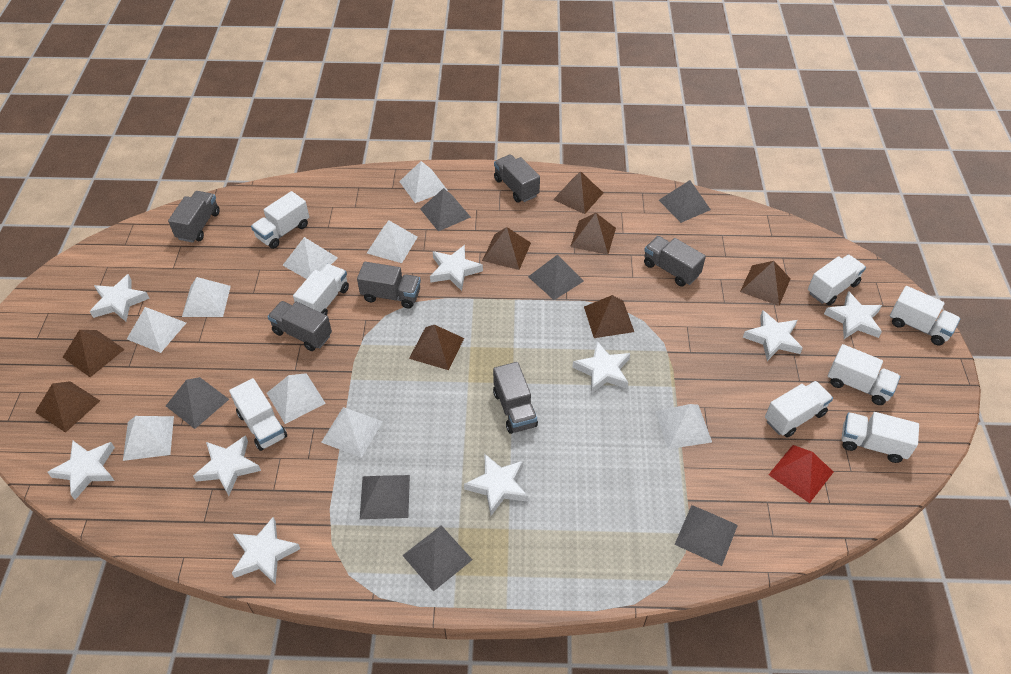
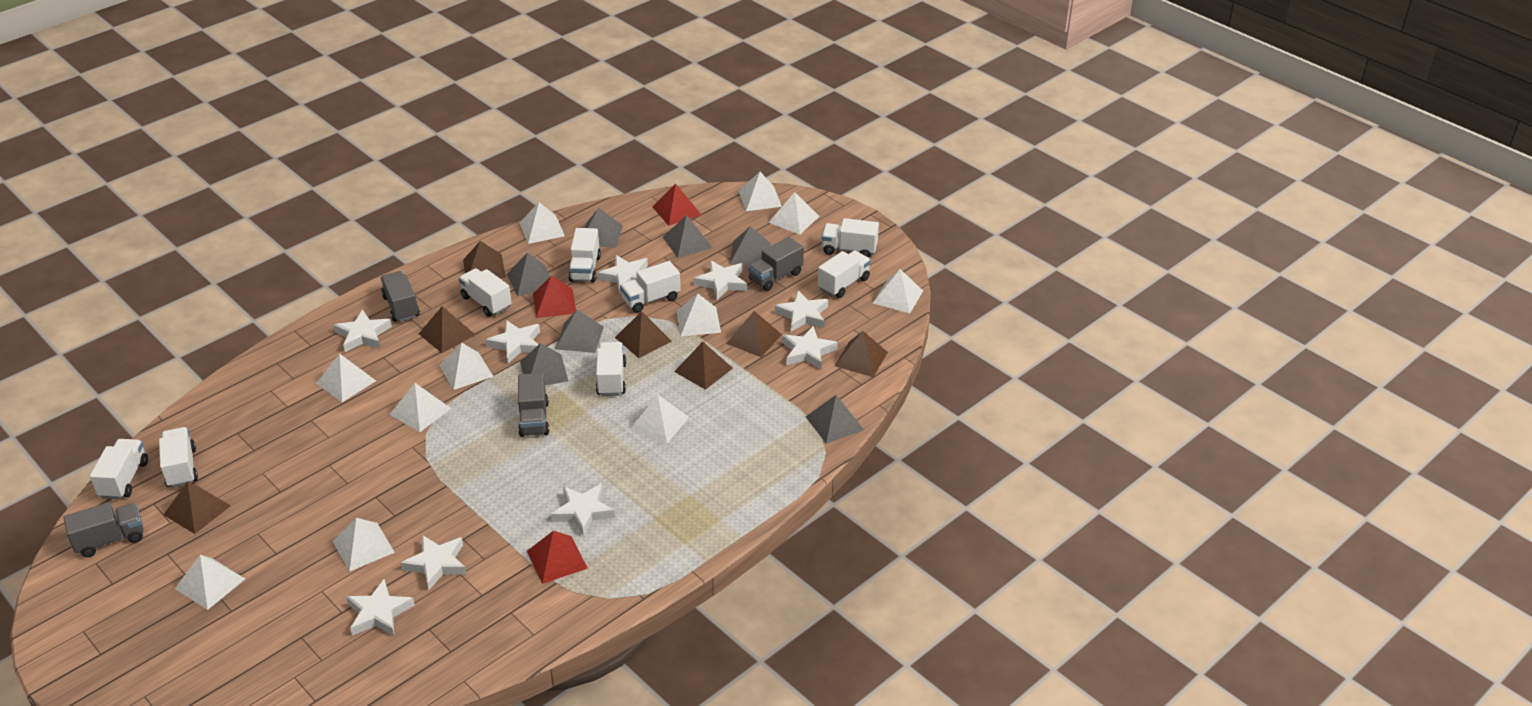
brown pyramid: [35,381,100,433] [63,330,125,377] [409,325,464,370] [482,227,531,270] [553,171,603,214] [570,213,616,255] [584,295,634,338] [740,261,791,306] = 8 -> [164,481,231,534] [419,306,475,353] [463,241,506,278] [615,311,672,358] [674,342,733,390] [726,311,782,357] [835,331,888,377] = 7
grey truck: [168,191,220,243] [267,301,332,351] [357,262,421,309] [493,362,538,434] [494,154,540,203] [644,236,706,287] = 6 -> [64,502,144,557] [381,271,420,322] [518,373,549,437] [748,237,804,291] = 4
red pyramid: [768,445,833,503] = 1 -> [527,531,588,584] [533,275,576,318] [652,184,701,226] = 3
white pyramid: [123,416,174,461] [127,307,186,353] [182,277,231,317] [267,373,326,424] [282,237,338,279] [321,407,383,458] [367,221,418,263] [399,161,448,203] [656,404,712,449] = 9 -> [175,555,245,610] [316,354,376,402] [333,518,395,572] [389,383,451,432] [439,342,494,390] [520,202,565,244] [629,395,689,444] [677,294,721,336] [738,172,782,211] [768,192,820,235] [873,269,923,313] = 11

